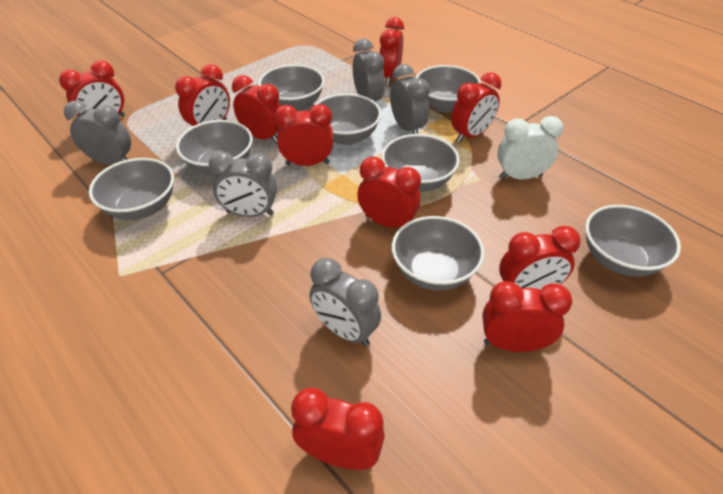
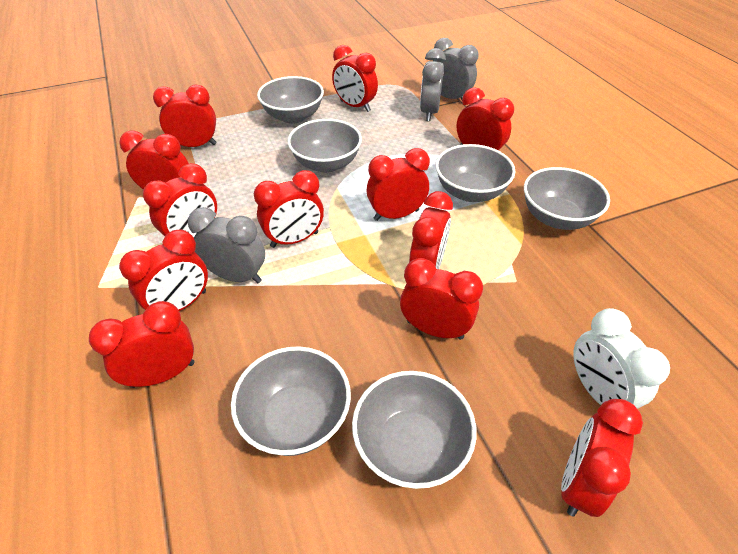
grey bowl: [89,158,174,220] [176,120,253,175] [258,64,325,111] [315,93,381,145] [381,134,459,192] [392,216,484,291] [416,65,481,112] [585,205,681,277] = 8 -> [231,346,351,456] [257,76,324,124] [288,119,362,173] [352,371,477,489] [435,144,515,202] [524,167,610,230] = 6
grey clock: [64,101,131,164] [209,151,277,217] [309,258,381,346] [353,39,385,102] [390,64,430,134] = 5 -> [188,207,265,283] [420,48,446,121] [434,38,478,100] = 3
red clock: [59,60,125,117] [175,64,230,126] [232,75,281,144] [275,104,333,166] [291,388,385,470] [357,157,421,228] [379,17,404,86] [451,72,501,143] [482,281,572,352] [499,226,581,290] = 10 -> [89,301,194,388] [119,130,189,190] [119,230,208,311] [143,163,217,237] [153,85,217,147] [254,170,324,248] [332,45,378,112] [367,148,430,221] [400,258,483,340] [409,191,453,269] [456,87,514,150] [561,399,643,517] = 12

